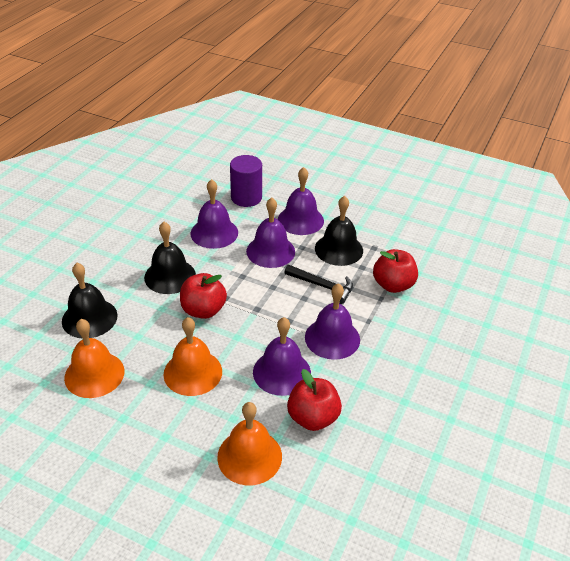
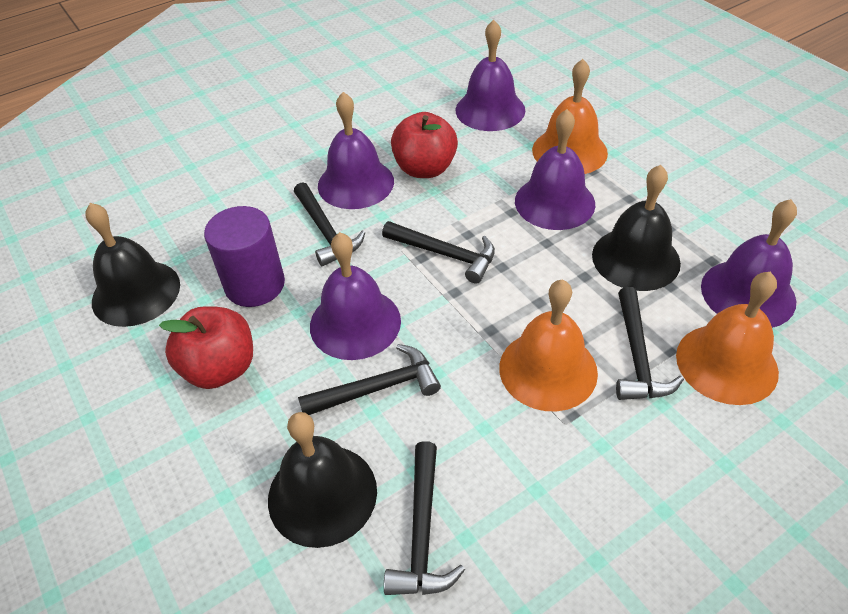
black hammer: [284,265,353,304] = 1 -> [294,182,365,266] [298,344,441,415] [382,221,495,283] [384,441,465,595] [616,287,684,400] = 5
red apple: [180,273,227,319] [287,369,342,431] [373,249,418,293] = 3 -> [159,306,253,389] [391,112,458,178] = 2

